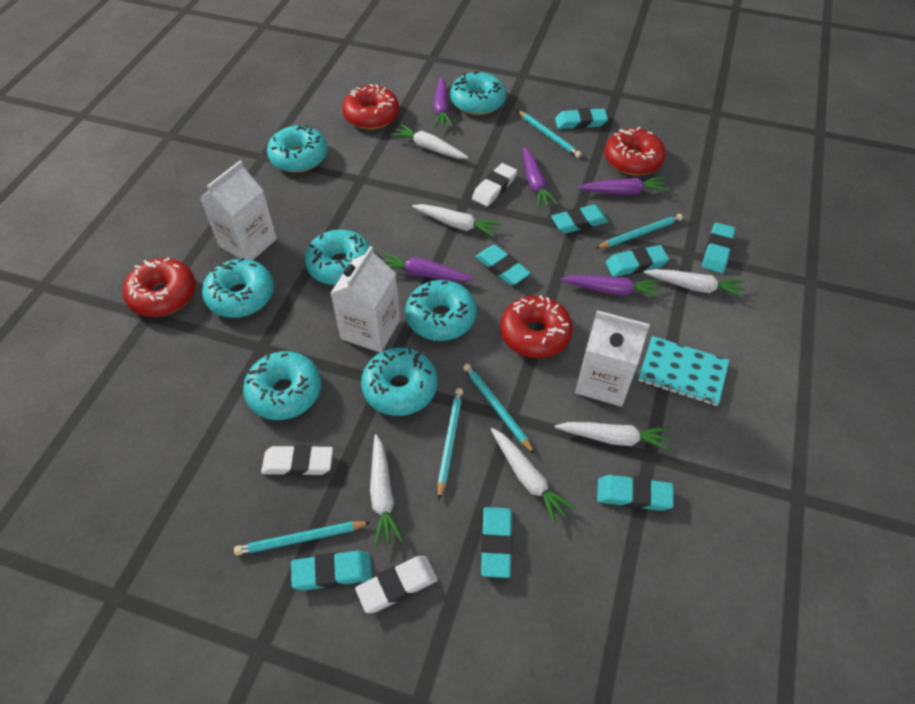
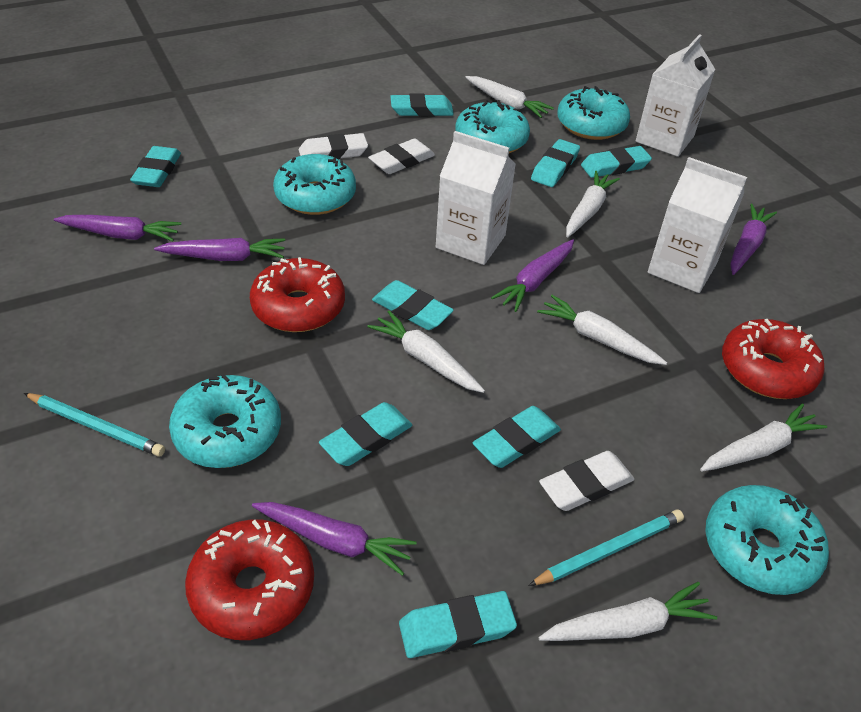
red donut: [123,257,196,317] [342,84,399,129] [500,295,573,358] [605,127,666,175] = 4 -> [185,520,314,640] [250,257,345,332] [722,319,825,399] = 3
turquoise donut: [202,257,274,318] [243,351,321,420] [267,125,328,173] [305,230,370,285] [361,348,438,416] [405,280,477,341] [450,71,506,115] = 7 -> [169,374,281,468] [273,154,356,215] [455,99,530,153] [557,86,630,140] [705,485,829,595] = 5
turquoise notebook: [638,336,729,406] = 1 -> none = 0
turquoise pencil: [234,521,371,556] [437,388,463,500] [463,363,535,454] [517,110,582,158] [595,214,683,249] = 5 -> [24,393,165,457] [528,510,684,586] = 2

